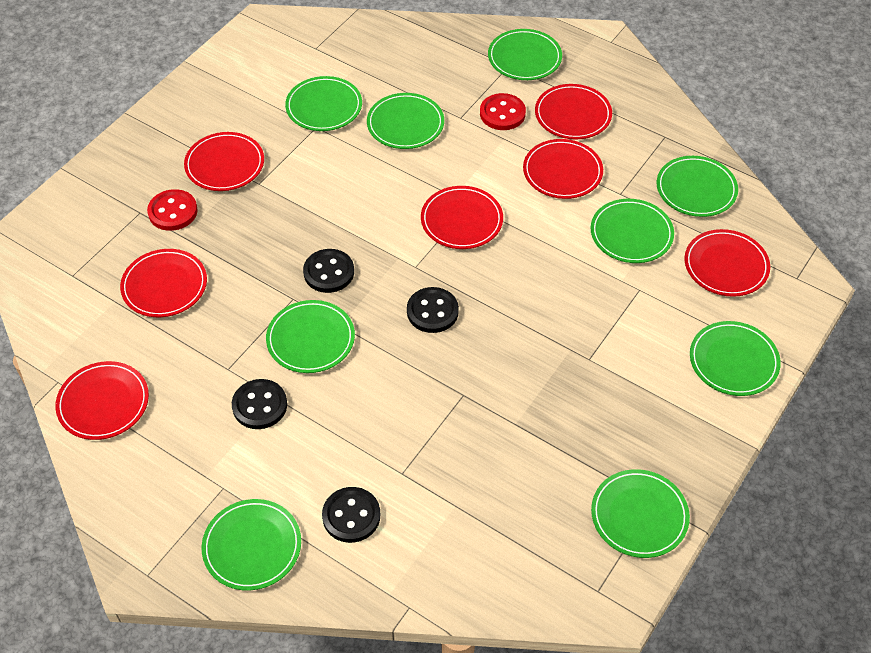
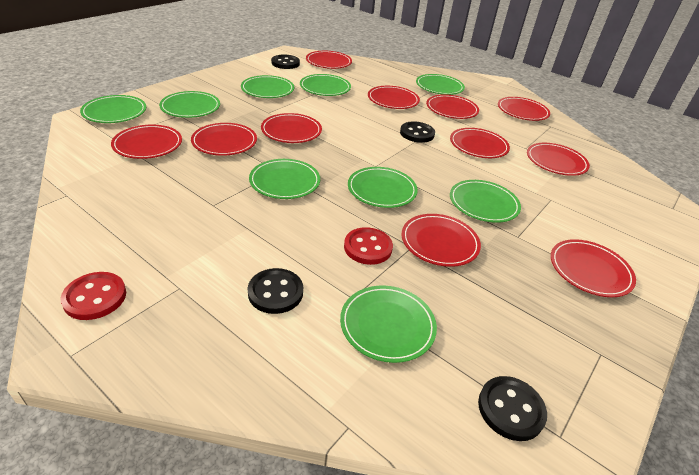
red plate: [55,361,149,440] [120,249,207,317] [184,132,264,191] [421,186,503,249] [523,139,603,199] [535,84,612,140] [684,229,770,297] = 7 -> [111,125,182,159] [191,123,257,156] [261,113,322,143] [306,51,352,69] [368,86,420,109] [402,214,481,267] [426,94,479,119] [450,128,510,158] [498,97,550,121] [527,143,590,176] [551,239,636,297] = 11

